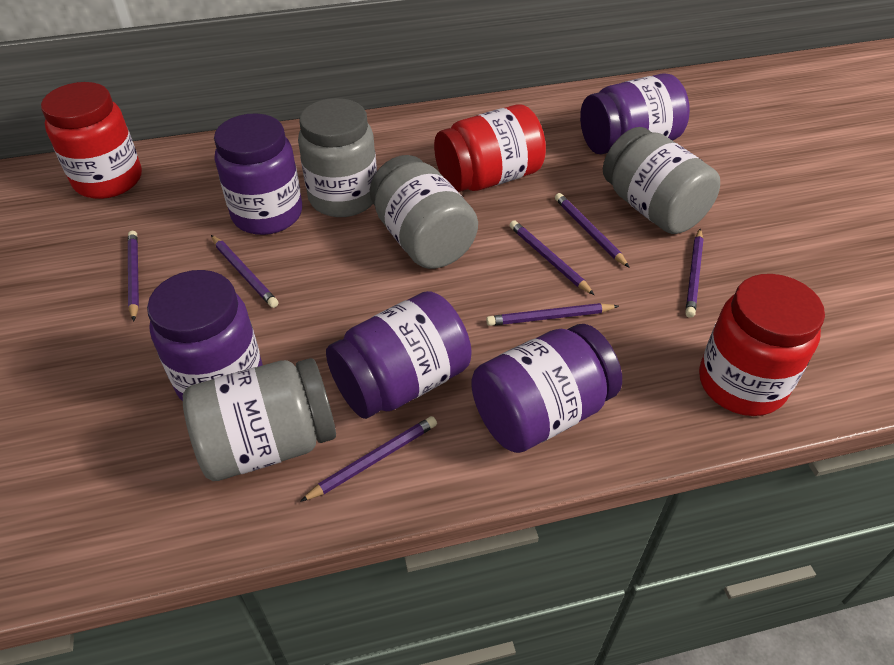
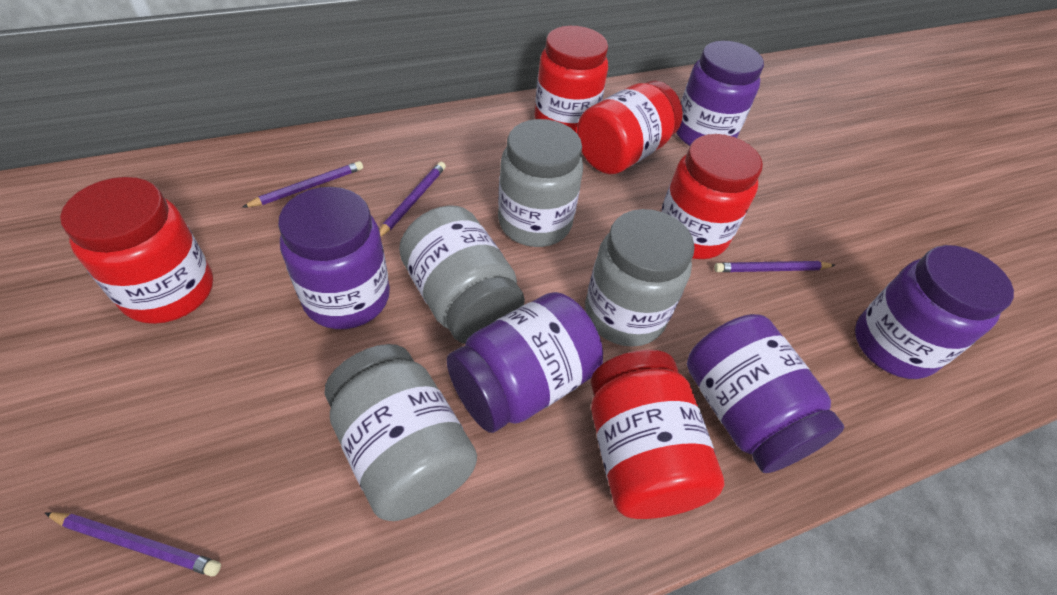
purple pencil: [128,231,139,321] [211,235,279,308] [300,416,437,502] [486,303,619,326] [510,220,594,295] [555,193,630,268] [685,229,704,318] = 7 -> [45,512,221,576] [242,161,363,208] [379,162,446,236] [714,261,835,272] = 4
red jar: [41,82,142,199] [434,104,546,192] [699,274,825,416] = 3 -> [60,177,213,324] [534,26,608,133] [577,81,683,174] [591,350,724,519] [661,134,763,259] = 5

